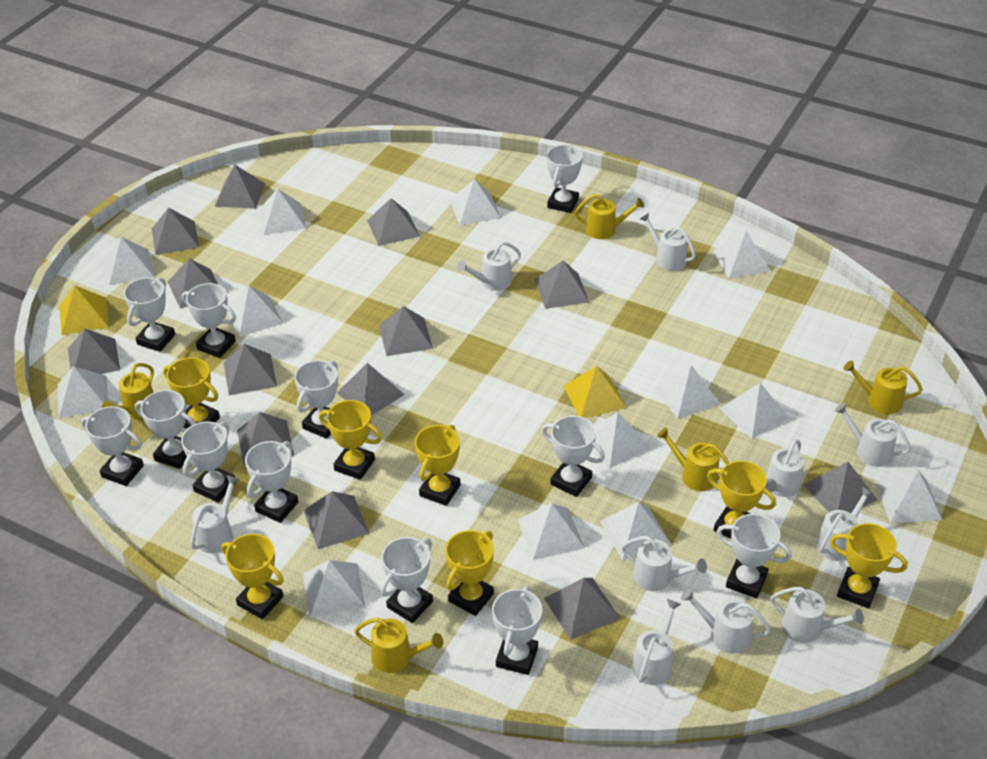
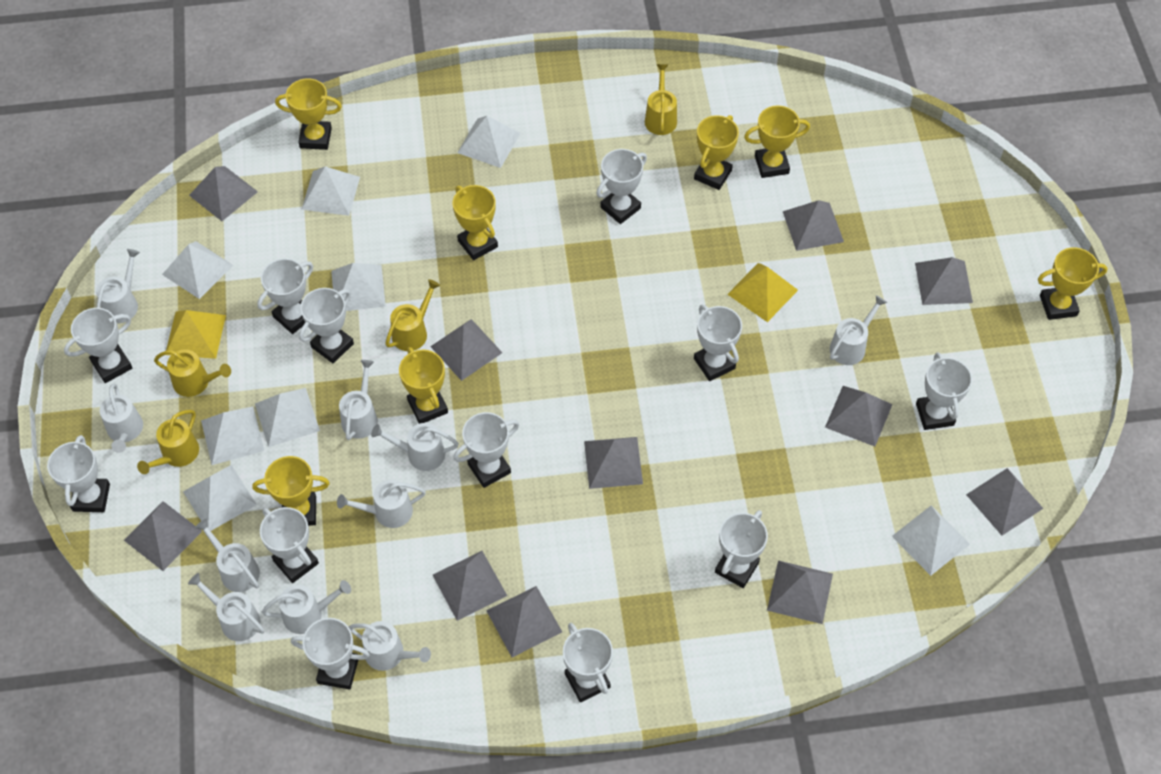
grey pyramid: [68,329,120,374] [152,207,199,255] [168,258,218,309] [215,165,265,209] [224,344,277,395] [237,412,294,466] [303,491,369,549] [337,363,405,416] [367,198,420,246] [379,306,433,356] [535,260,589,309] [544,578,620,640] [803,461,877,513] = 13 -> [124,501,202,571] [189,166,258,221] [430,319,503,381] [433,551,507,621] [486,586,562,657] [584,437,643,489] [767,560,833,624] [783,200,844,251] [825,386,893,447] [915,257,973,305] [966,468,1043,536] = 11
white pyramid: [58,366,108,418] [105,237,154,285] [227,286,283,337] [259,189,306,235] [303,560,366,618] [450,179,501,225] [518,503,584,560] [592,412,650,469] [600,502,672,561] [654,365,721,419] [713,231,770,278] [720,383,790,439] [876,470,942,523] = 13 -> [162,241,233,299] [183,465,257,531] [201,407,264,465] [255,388,320,447] [301,166,360,216] [331,263,386,311] [457,116,521,168] [892,506,970,576] = 8
yellow watering can: [102,363,154,418] [354,618,443,673] [574,194,644,239] [657,428,729,491] [843,360,923,414] = 5 -> [137,410,199,474] [154,349,231,397] [385,279,440,351] [645,64,677,135] = 4

